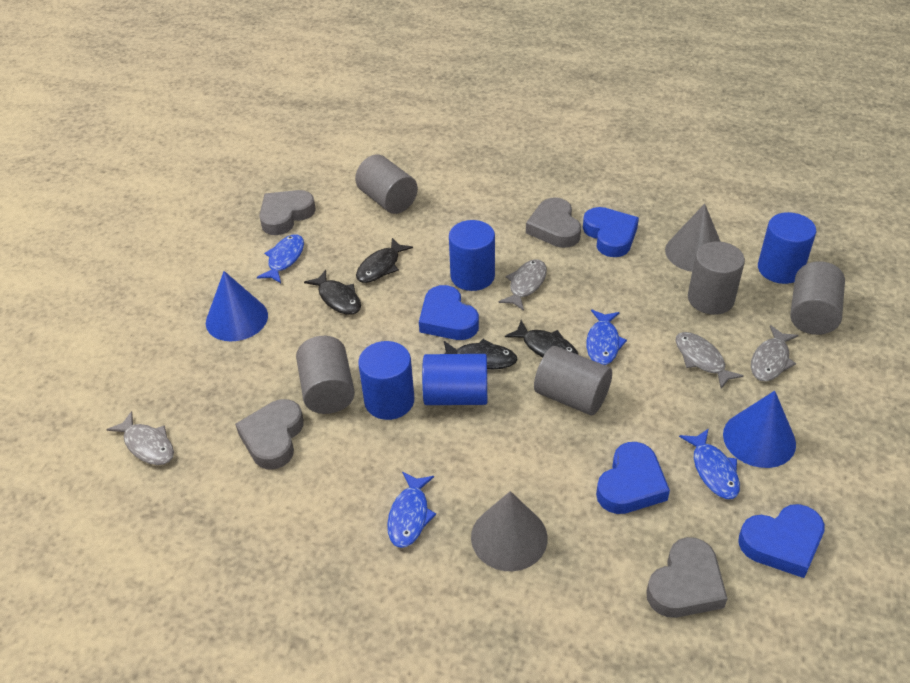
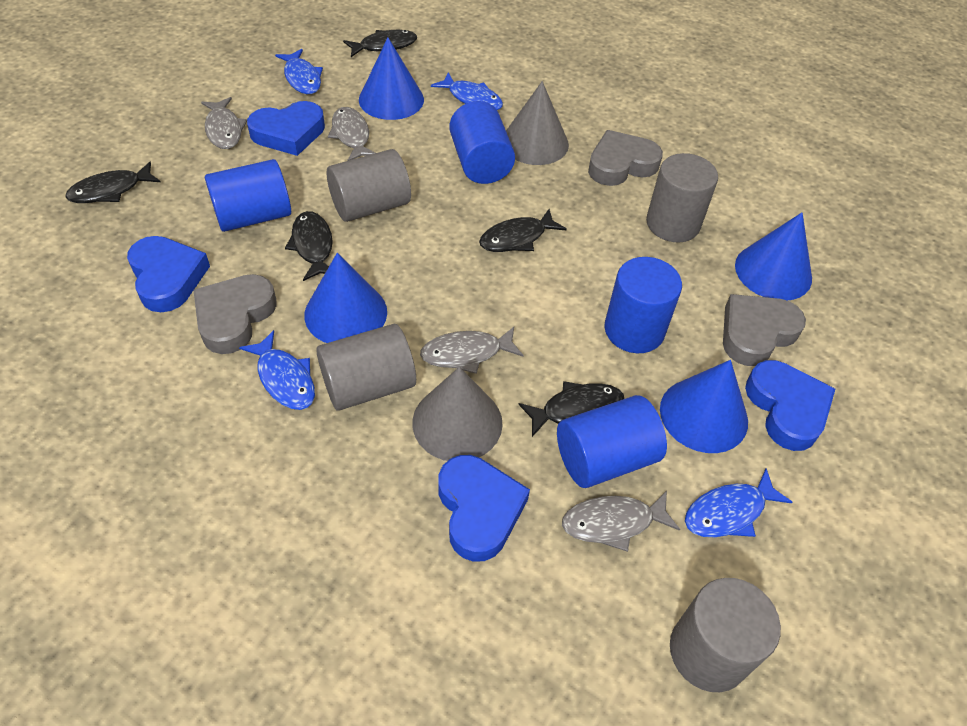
black fish: [304,270,361,315] [356,238,413,283] [444,339,518,369] [505,320,578,357] = 4 -> [65,162,160,203] [285,211,333,281] [343,30,417,57] [479,209,567,252] [518,381,624,437] = 5
blue cone: [206,271,268,341] [723,391,796,468] = 2 -> [304,253,387,343] [359,38,424,120] [660,360,748,453] [735,212,812,300] = 4
grey cylinder: [296,336,355,414] [355,155,418,214] [534,346,612,415] [688,241,745,315] [790,261,845,335] = 5 -> [316,324,416,411] [327,149,411,222] [646,153,718,242] [670,578,781,692] = 4
grey heart: [235,399,304,470] [259,190,316,235] [526,197,581,248] [646,537,728,618] = 4 -> [194,274,277,354] [588,130,663,186] [723,294,806,366] = 3

